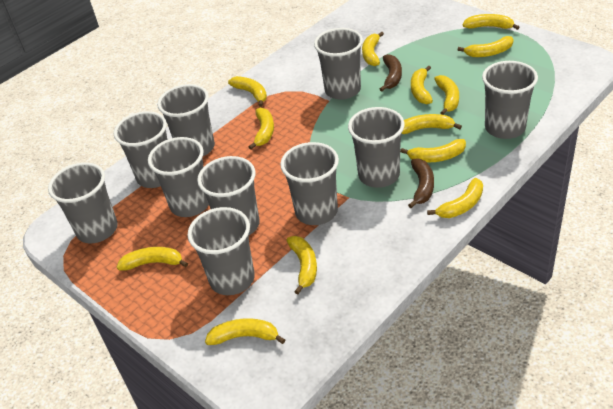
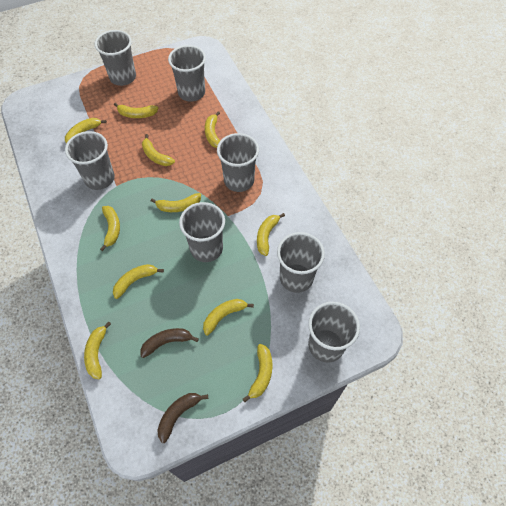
grey cup: [48,162,118,243] [114,111,167,188] [148,137,209,217] [157,84,215,156] [187,207,255,295] [197,156,260,235] [280,142,339,225] [314,28,363,100] [348,107,405,188] [482,61,538,139] = 10 -> [65,131,115,190] [95,30,136,86] [168,45,206,101] [179,202,225,262] [217,133,259,192] [277,232,325,293] [308,302,360,363] = 7
yellow banana: [117,247,188,270] [205,318,285,345] [228,76,267,107] [249,108,274,150] [286,236,317,294] [362,32,384,66] [400,139,466,163] [402,114,462,134] [411,66,433,104] [427,178,483,218] [434,75,459,115] [458,36,514,57] [463,14,520,30] = 13 -> [65,118,107,144] [84,322,111,379] [100,206,120,251] [113,264,164,299] [114,103,158,118] [142,134,175,166] [151,193,201,212] [203,299,254,335] [205,111,220,148] [243,344,273,402] [257,213,285,256] = 11

